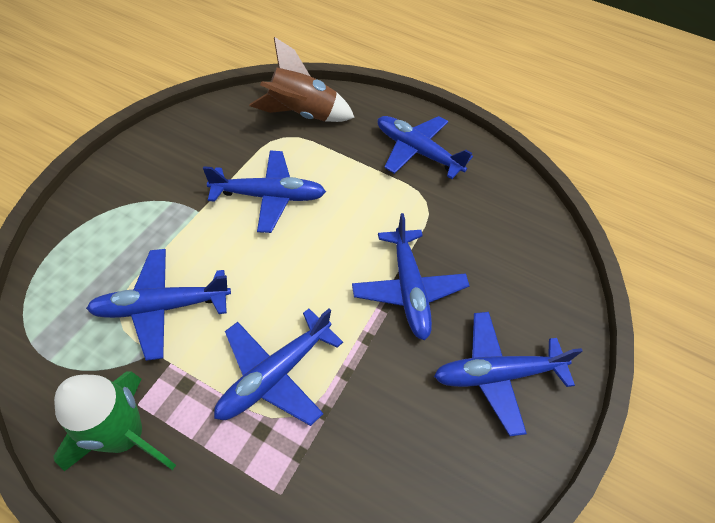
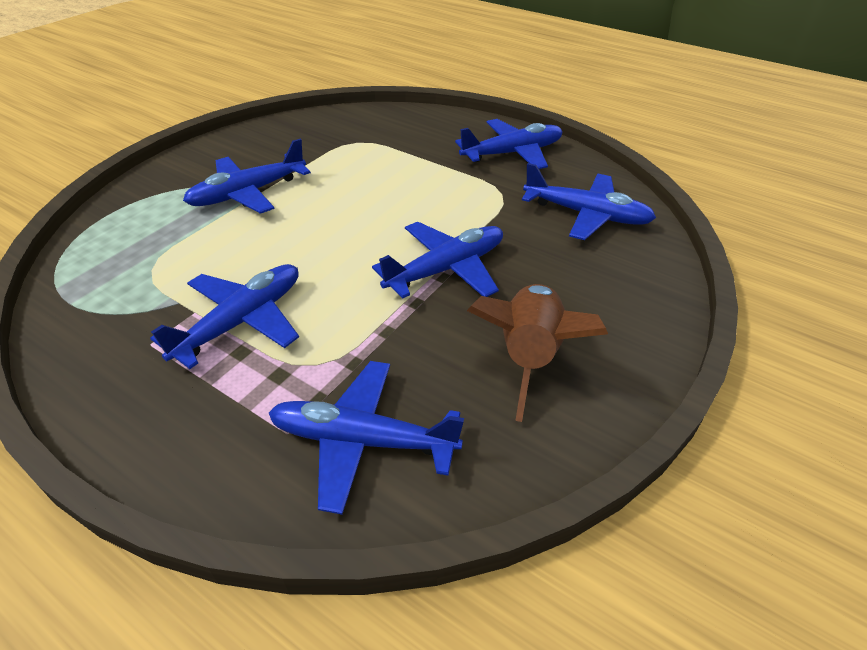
green rocket: [53,372,176,471] = 1 -> none = 0

